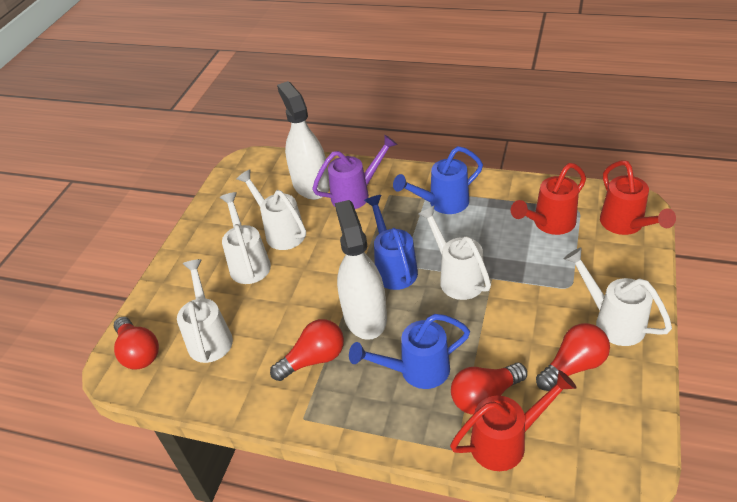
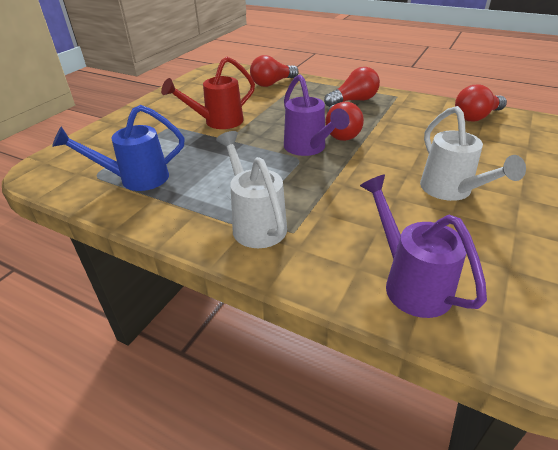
blue watering can: [349,314,470,389] [364,195,418,290] [393,146,483,214] = 3 -> [52,105,185,191] = 1
purple watering can: [312,134,398,209] = 1 -> [284,74,350,156] [360,174,487,318] = 2
red watering can: [450,370,576,471] [511,163,586,235] [600,160,676,235] = 3 -> [161,57,255,129] = 1
white spray bottle: [277,81,330,200] [335,200,387,340] = 2 -> none = 0
white watering can: [177,259,233,363] [220,192,271,284] [236,169,306,250] [418,205,491,300] [564,248,672,346] = 5 -> [216,131,287,248] [420,106,526,201] = 2

